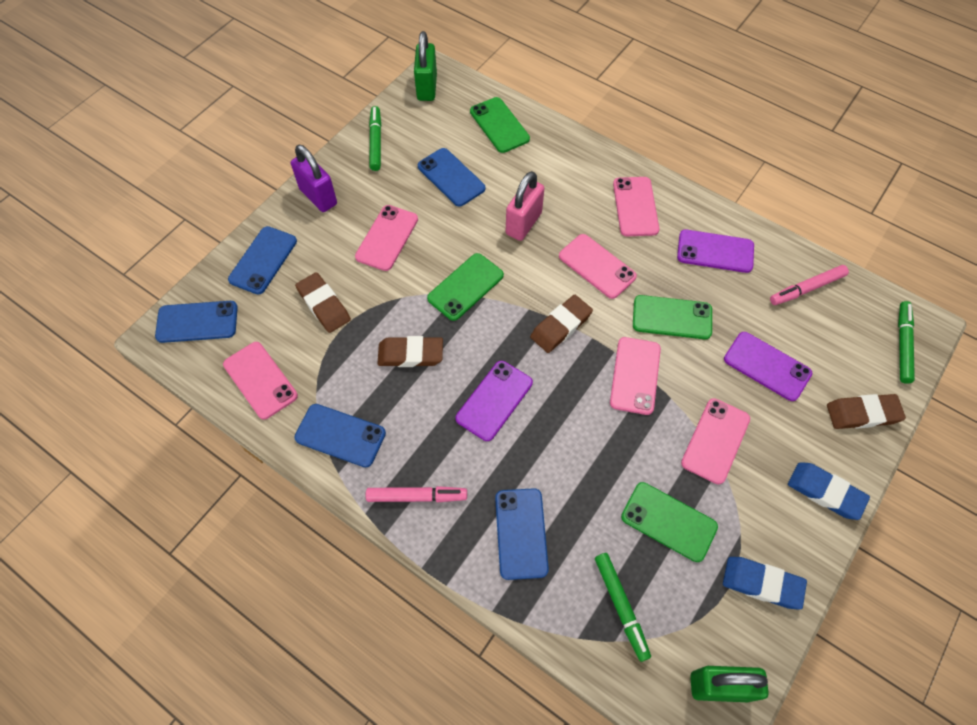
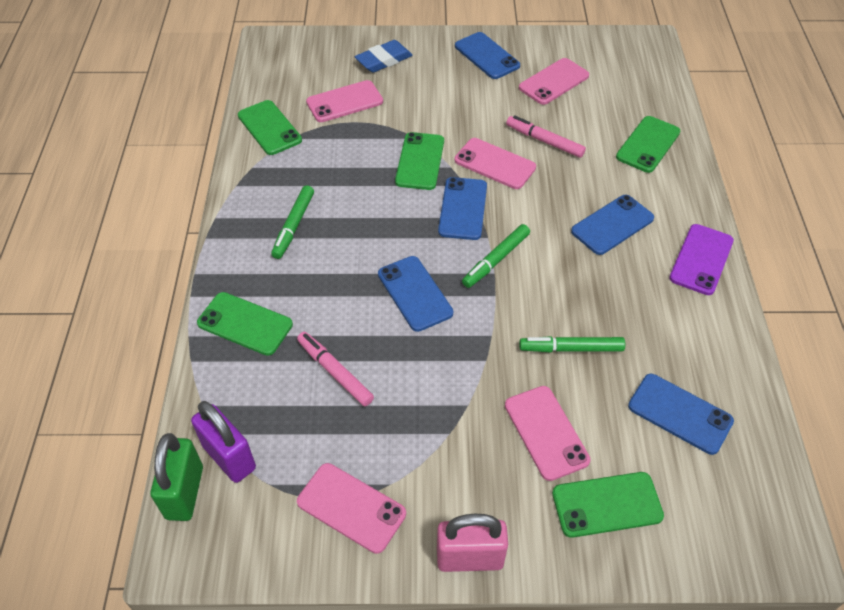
blue eraser: [723,557,807,610] [788,462,870,520] = 2 -> [355,40,413,73] = 1
brown eraser: [295,272,351,333] [377,336,443,367] [530,295,593,353] [827,394,906,429] = 4 -> none = 0
green padlock: [414,31,437,101] [690,666,769,702] = 2 -> [150,433,203,521] = 1
green phone: [427,253,504,321] [470,97,530,153] [621,482,718,562] [633,295,712,339] = 4 -> [197,292,293,356] [238,100,302,155] [395,132,444,190] [552,472,664,538] [616,116,680,173] = 5
pink phone: [223,342,298,419] [355,205,418,271] [559,234,637,299] [610,337,661,415] [613,177,659,236] [681,398,750,484] = 6 -> [297,463,406,554] [306,80,383,122] [454,138,536,189] [505,386,590,481] [519,58,589,105] = 5
purple phone: [456,361,533,441] [677,229,754,273] [724,332,812,401] = 3 -> [669,224,734,295] = 1

